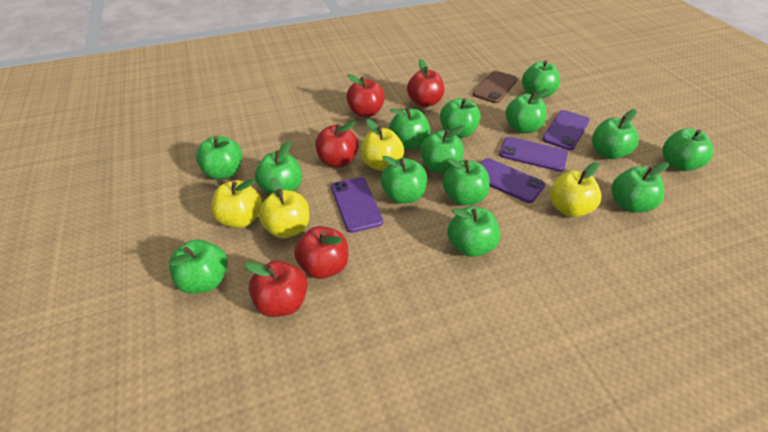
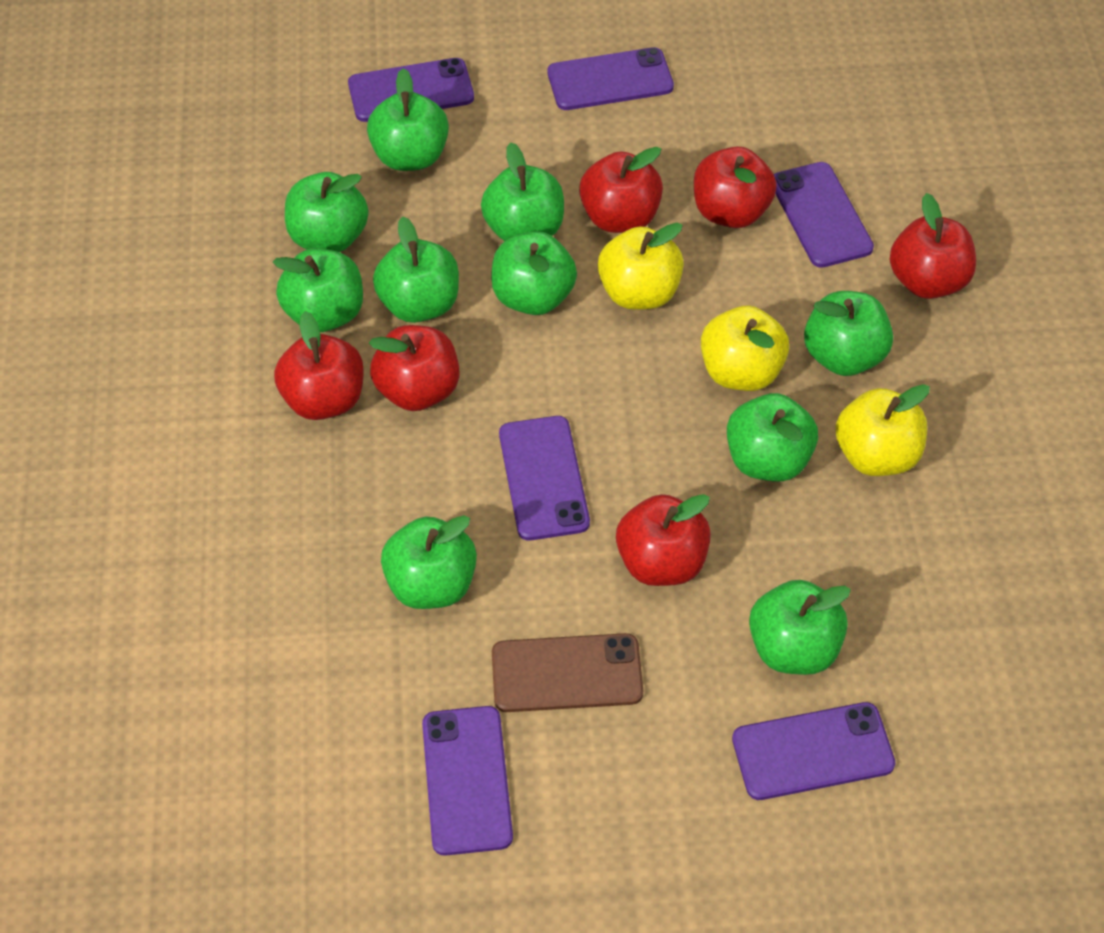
green apple: [168,240,228,294] [196,136,242,179] [255,141,302,194] [381,156,427,204] [389,108,430,150] [420,125,464,173] [440,98,481,138] [442,158,490,206] [447,206,500,257] [506,89,549,133] [522,61,560,98] [592,109,639,159] [611,162,669,213] [662,128,713,171] = 14 -> [273,248,363,332] [285,172,369,252] [367,68,449,171] [373,216,459,323] [381,515,477,609] [481,142,564,241] [491,231,577,315] [727,393,818,482] [749,580,851,675] [804,291,893,376] = 10
purple phone: [331,177,383,233] [480,158,545,203] [499,137,568,172] [542,110,590,150] = 4 -> [348,58,474,122] [422,706,513,856] [499,416,590,541] [548,47,674,110] [732,702,896,800] [774,162,874,268] = 6
red apple: [245,260,308,317] [294,226,348,279] [315,121,359,167] [346,74,385,117] [407,59,444,107] = 5 -> [274,311,364,420] [369,325,460,411] [579,147,663,233] [616,494,711,586] [694,146,777,228] [890,193,976,299] = 6
yellow apple: [211,179,262,228] [258,177,309,238] [360,119,404,171] [550,162,602,217] = 4 -> [598,223,684,310] [701,306,789,391] [835,384,930,476] = 3

